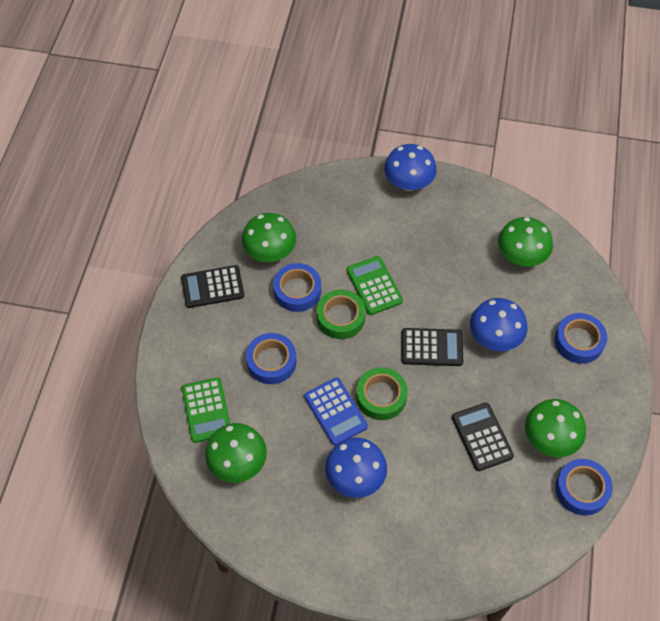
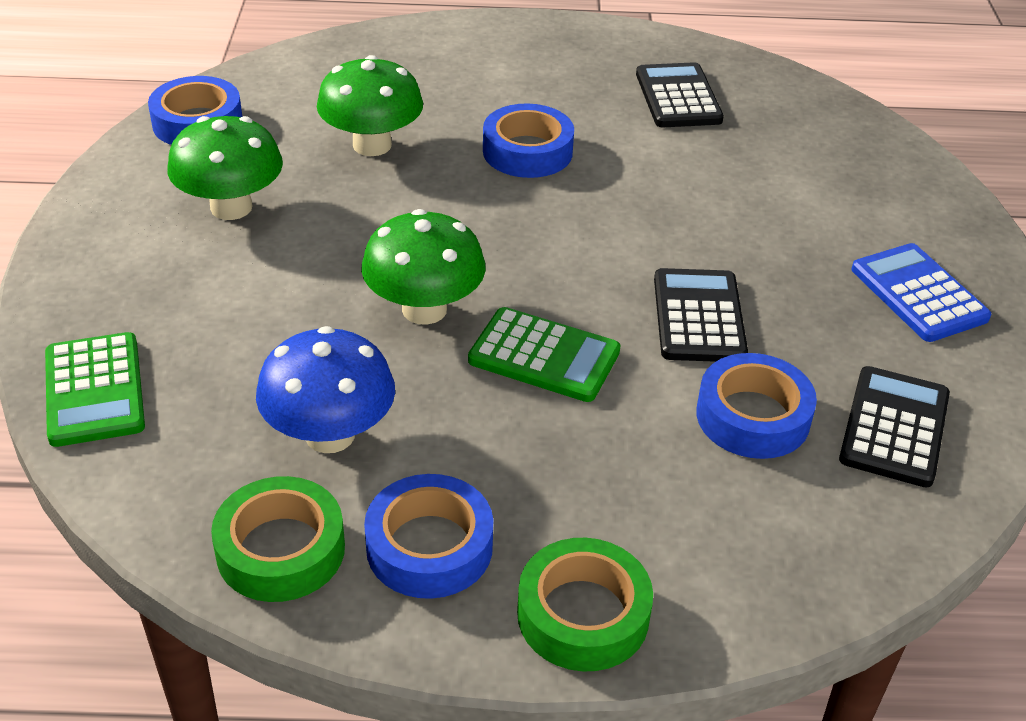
blue mushroom: [325,438,387,498] [384,144,437,191] [470,298,527,351] = 3 -> [256,326,395,453] = 1
green mushroom: [205,423,267,483] [242,213,296,262] [498,217,553,267] [525,399,586,457] = 4 -> [167,116,283,220] [317,55,423,156] [361,209,486,325] = 3

